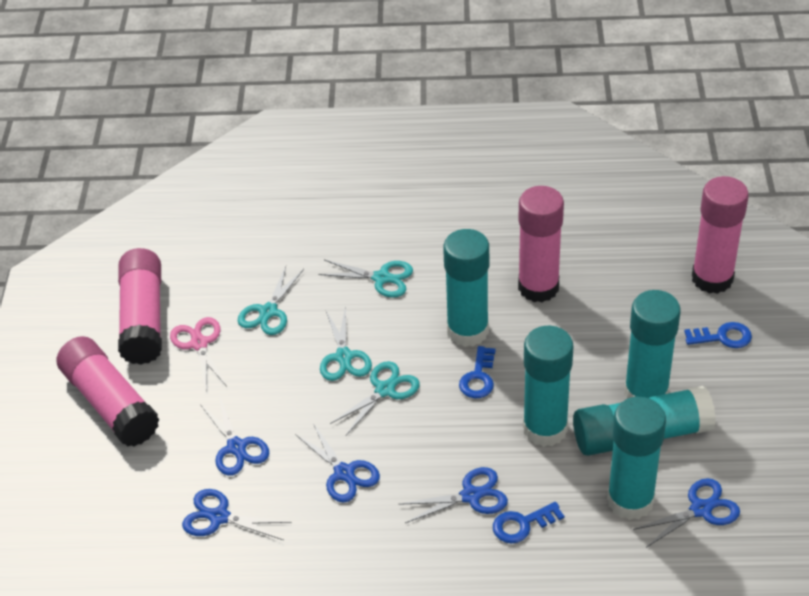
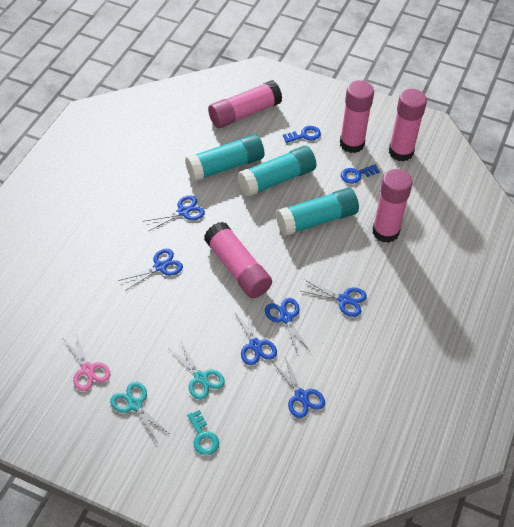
blue key: [459,346,495,398] [493,502,564,543] [684,322,752,348] = 3 -> [283,126,321,143] [341,164,380,184] = 2
blue scissors: [182,489,291,540] [200,395,269,476] [295,423,380,503] [398,467,508,523] [633,478,740,548] = 5 -> [118,249,183,291] [142,195,205,231] [234,308,277,365] [265,298,311,356] [272,357,325,418] [301,280,367,317] = 6
pink glue stick: [57,336,160,447] [118,248,162,365] [518,186,564,302] [692,176,749,294] = 4 -> [204,222,272,298] [208,80,282,128] [340,80,374,153] [373,169,413,243] [389,89,427,162] = 5
turquoise glue stick: [443,229,489,347] [523,326,573,447] [573,386,716,456] [607,397,666,520] [624,290,681,399] = 5 -> [185,134,265,182] [238,146,316,197] [276,188,359,236] = 3
turquoise key: none = 0 -> [187,410,219,455] = 1
turquoise scissors: [238,266,304,335] [318,260,413,298] [320,305,372,381] [330,361,420,435] = 4 -> [110,381,171,443] [168,342,225,400] = 2

